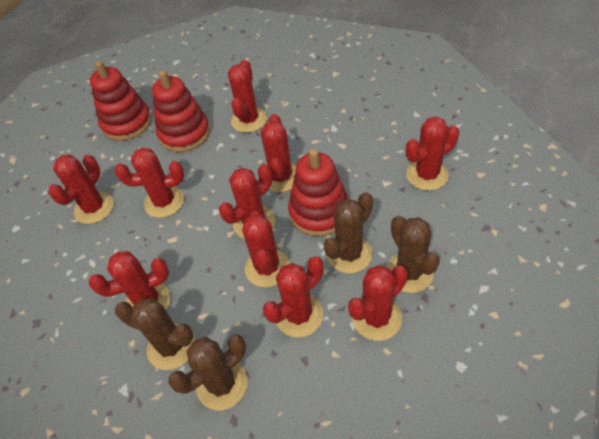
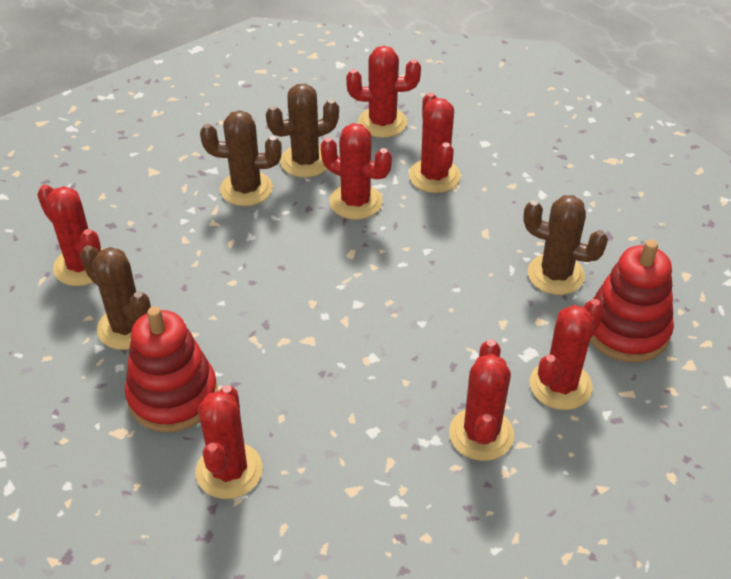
red cactus: [48,155,114,224] [89,251,171,310] [115,148,184,218] [219,164,275,239] [228,60,267,133] [242,211,290,287] [261,114,296,192] [263,256,324,337] [348,265,408,341] [406,116,459,191] = 10 -> [37,185,103,286] [196,385,263,499] [321,123,392,220] [346,46,421,138] [409,93,461,193] [449,339,514,461] [530,299,604,410] = 7
red stacking toy: [90,61,152,141] [152,70,210,152] [288,149,349,237] = 3 -> [125,306,218,432] [590,240,674,362] = 2

